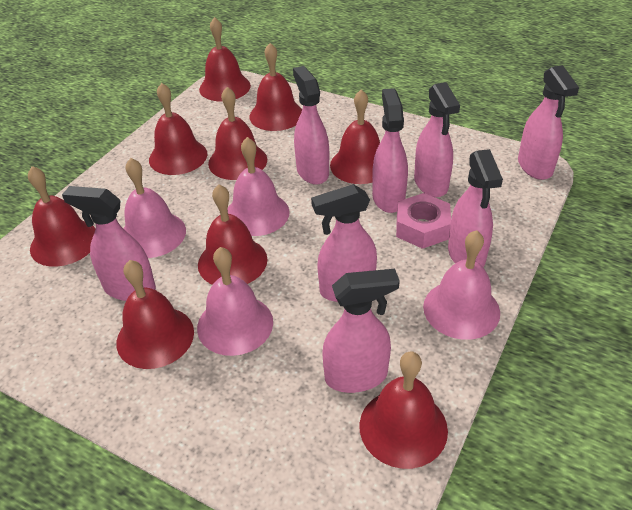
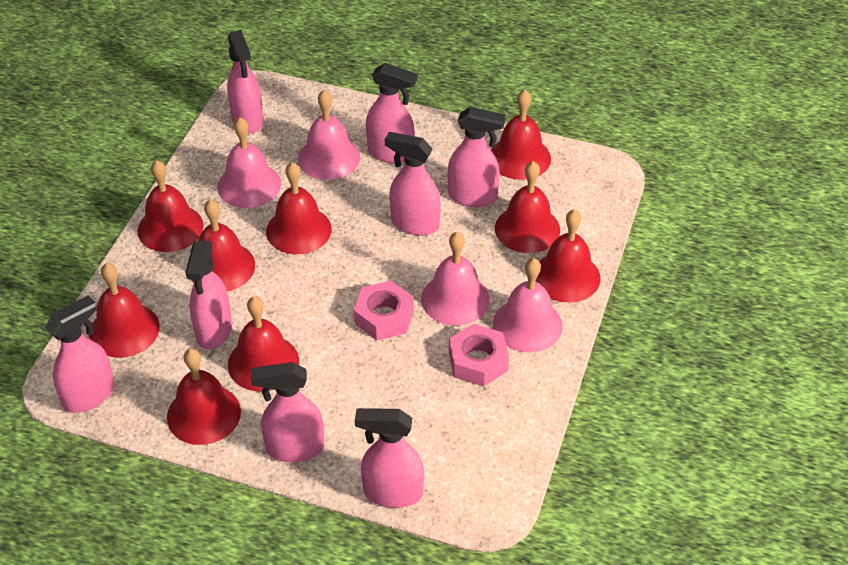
pink nut: [396,193,451,249] = 1 -> [354,281,414,340] [449,324,509,387] = 2

